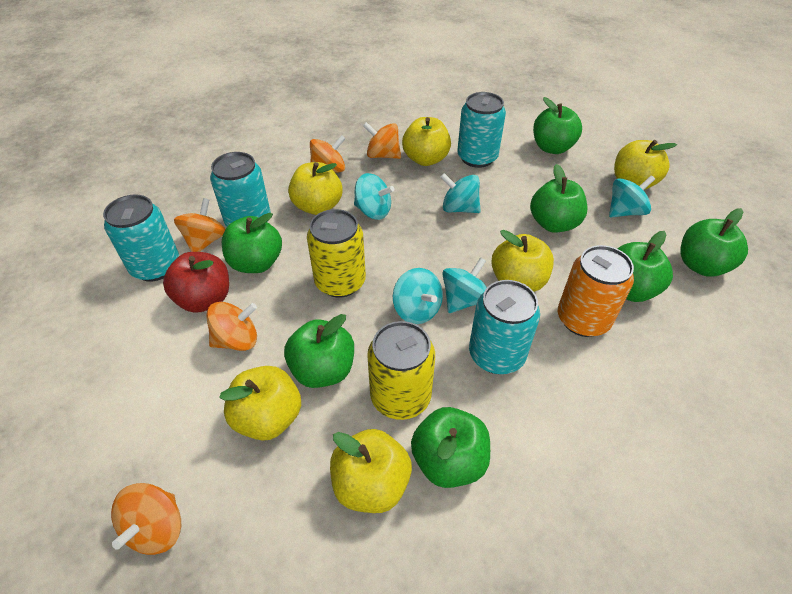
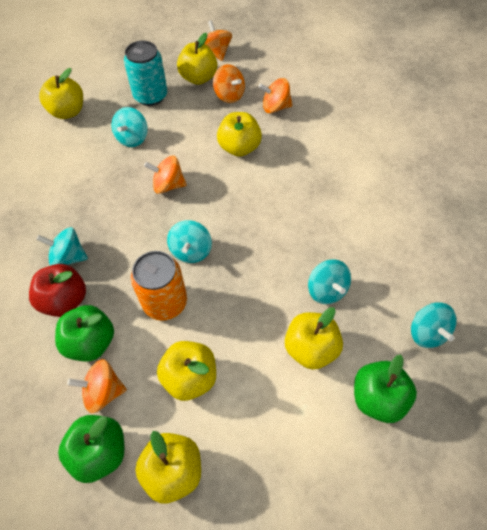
green apple: [222,213,282,273] [284,314,354,388] [411,407,490,488] [530,164,587,233] [533,97,582,154] [617,231,673,302] [681,208,748,277] = 7 -> [55,305,114,361] [58,415,125,483] [354,354,417,423] = 3
turquoise can: [103,194,179,282] [210,152,271,226] [457,92,506,168] [469,280,540,374] = 4 -> [124,41,167,106] = 1
yellow can: [307,209,366,298] [367,321,435,420] = 2 -> none = 0

